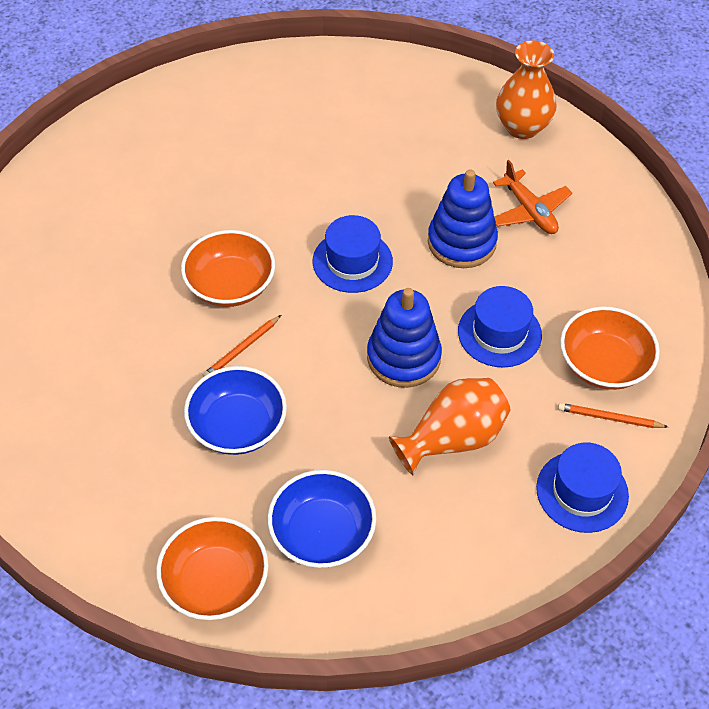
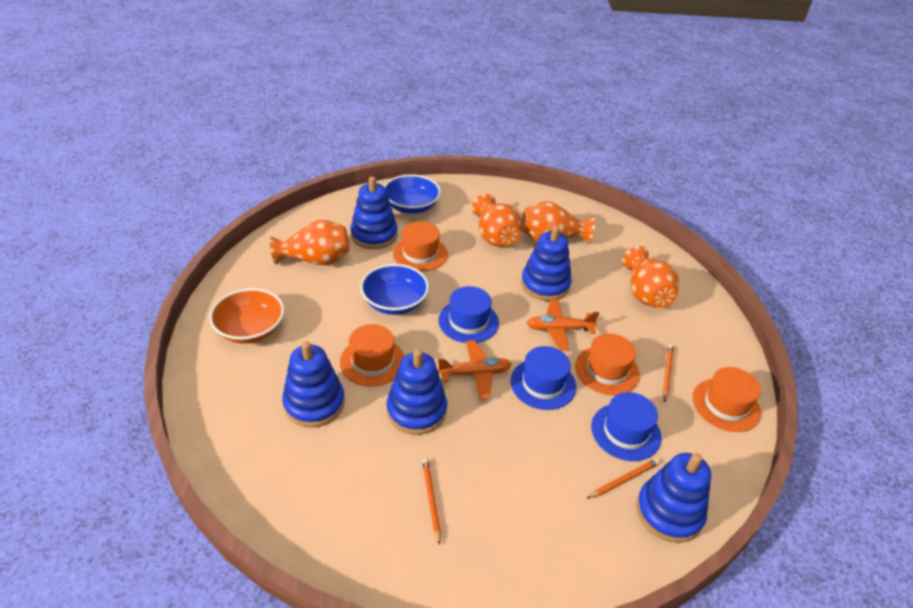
blue stacking toy: [367,288,442,388] [428,169,498,268] = 2 -> [282,341,345,428] [351,177,397,249] [387,349,447,435] [521,226,572,301] [636,453,711,543] = 5
orange bowl: [156,517,269,620] [181,230,275,307] [560,306,660,390] = 3 -> [209,288,285,344] = 1
orange hat: none = 0 -> [340,324,404,387] [393,221,448,271] [575,333,640,395] [692,367,761,432] = 4
orange pencil: [203,315,281,377] [558,403,668,428] = 2 -> [422,458,441,545] [586,458,660,499] [663,344,674,402] = 3
orange plane: [493,160,572,234] = 1 -> [437,340,512,399] [527,300,599,351] = 2
orange vase: [389,378,511,475] [496,41,556,139] = 2 -> [270,220,350,265] [472,194,522,247] [521,201,595,243] [622,246,679,308] = 4

